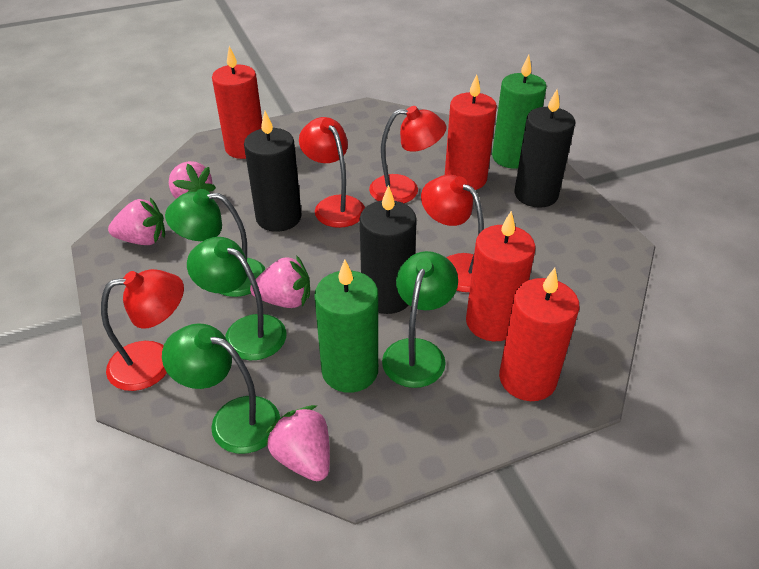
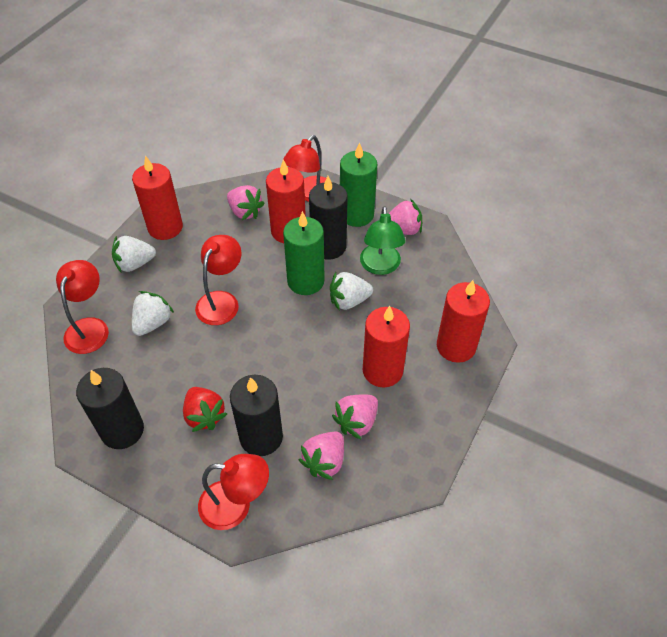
green lamp: [162,323,280,454] [165,189,266,297] [187,237,286,360] [382,251,458,388] = 4 -> [360,206,405,275] = 1
red strawberry: none = 0 -> [183,387,227,432] = 1
white strawberry: none = 0 -> [112,236,156,272] [132,291,174,336] [330,272,373,311] = 3

